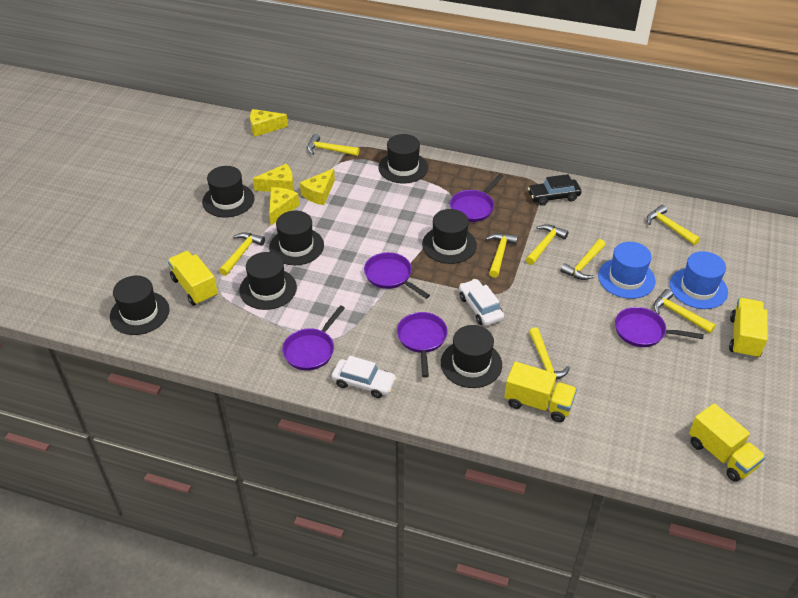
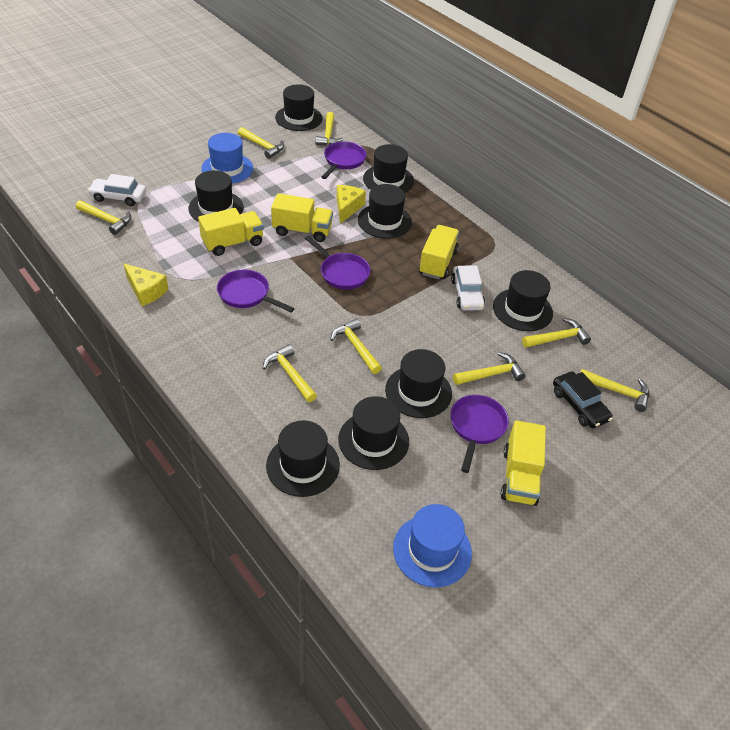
black hat: [110,275,170,335] [202,166,255,217] [239,252,297,310] [269,211,324,265] [378,134,428,183] [422,209,477,264] [441,325,502,388] = 7 -> [188,170,244,222] [266,420,340,497] [275,85,323,131] [338,396,409,470] [358,184,412,239] [363,144,414,193] [385,349,452,418] [493,270,553,331] = 8
purple pan: [282,305,345,371] [364,252,430,299] [397,312,448,378] [450,174,504,222] [615,307,704,347] = 5 -> [217,270,295,312] [305,235,370,290] [322,142,366,179] [450,395,509,473] = 4
yellow cheese: [250,109,288,137] [253,164,294,192] [269,187,299,226] [300,168,335,205] = 4 -> [123,263,169,306] [336,185,366,224] = 2

